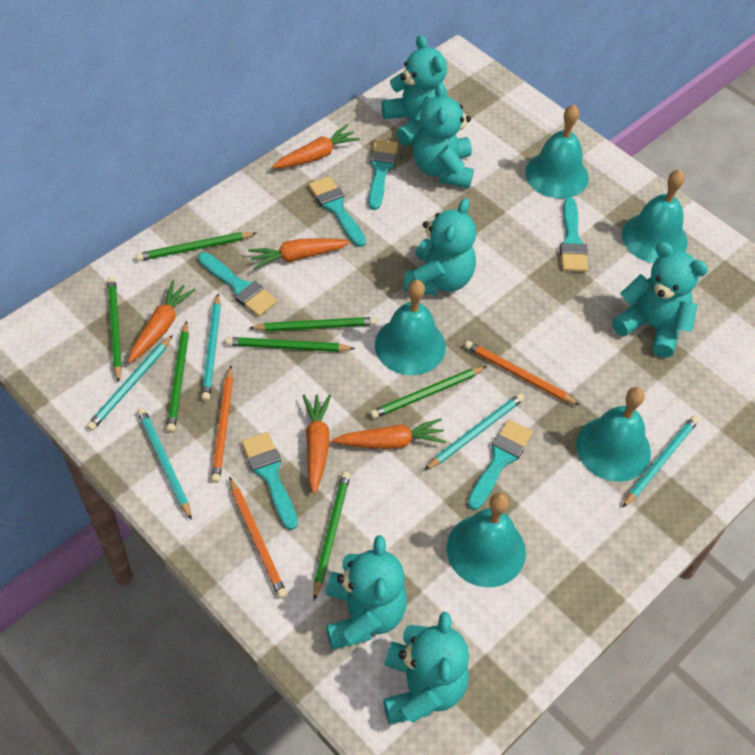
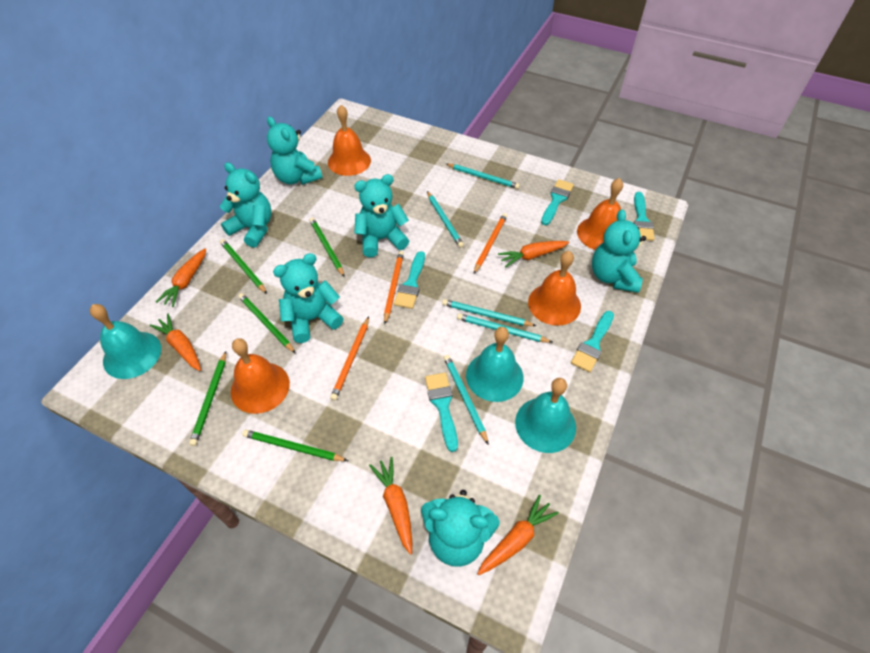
green pencil: [107,277,122,383] [136,232,256,261] [166,321,189,432] [225,337,355,352] [249,317,377,332] [313,471,351,600] [370,366,487,419] = 7 -> [189,351,226,446] [220,239,267,294] [238,293,295,353] [242,430,348,461] [309,218,345,277] = 5
orange bell: none = 0 -> [231,338,290,414] [328,105,371,176] [528,251,581,326] [577,178,623,250] = 4
turquoise bell: [375,280,446,375] [446,493,526,587] [525,105,589,199] [576,387,651,482] [622,170,688,263] = 5 -> [90,304,161,379] [466,327,523,402] [515,378,576,453] = 3
turquoise brush: [198,252,277,317] [242,432,298,530] [309,176,366,247] [368,139,398,210] [468,419,533,510] [560,198,588,272] = 6 -> [394,251,425,309] [425,373,458,452] [541,179,574,225] [571,311,614,372] [633,192,655,241] = 5

